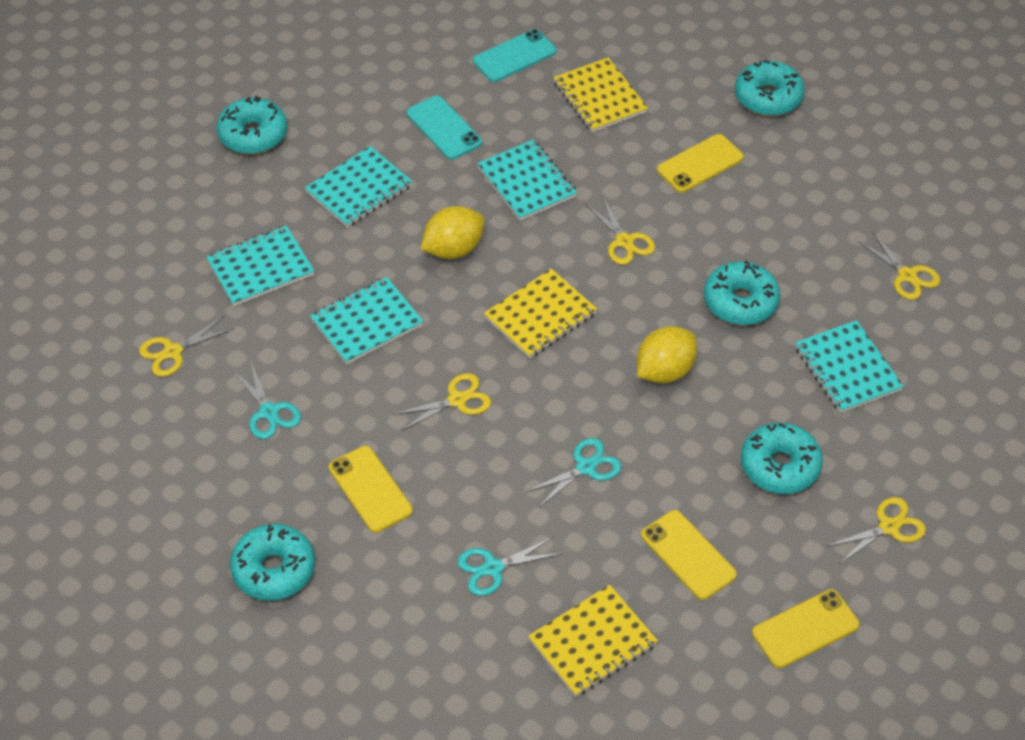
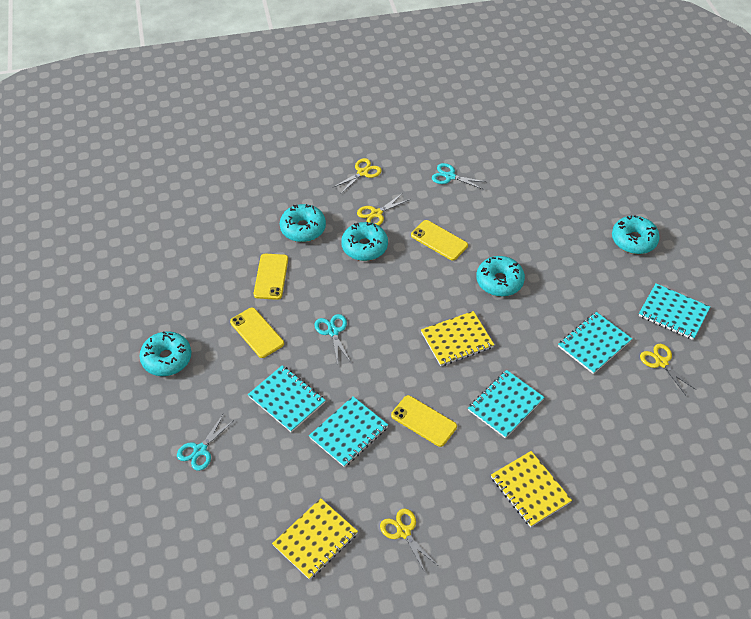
turquoise phone: [407,95,482,160] [473,29,557,82] = 2 -> none = 0
yellow lemon: [420,206,484,259] [637,326,697,383] = 2 -> none = 0
yellow scissors: [139,316,234,377] [393,373,491,431] [586,196,655,265] [826,497,926,564] [858,232,940,300] = 5 -> [332,158,382,194] [357,193,410,226] [380,509,437,572] [640,344,696,395] = 4

